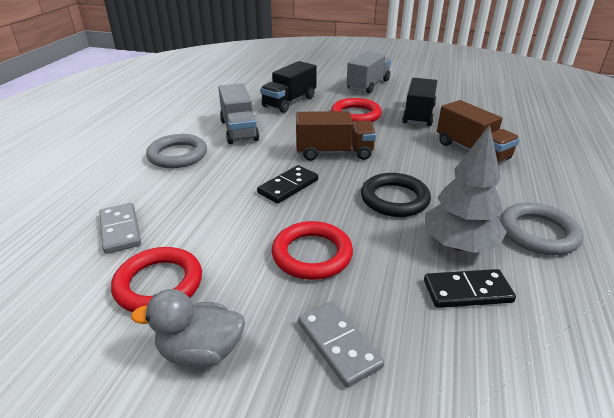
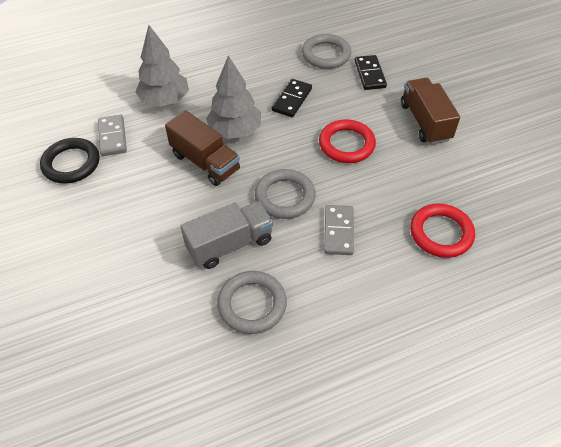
black truck: [260,61,317,113] [402,78,437,126] = 2 -> none = 0
grey duck: [131,289,245,368] = 1 -> none = 0
grey ring: [146,134,207,168] [500,202,583,255] = 2 -> [217,271,287,334] [255,169,316,219] [302,34,351,69] = 3
grey tree: [425,125,507,253] = 1 -> [135,25,189,107] [206,55,261,139] = 2
grey truck: [218,83,259,144] [347,52,391,94] = 2 -> [180,201,273,269] = 1
red ring: [111,247,202,312] [272,221,353,280] [331,98,382,122] = 3 -> [319,119,376,163] [410,204,475,258] = 2

